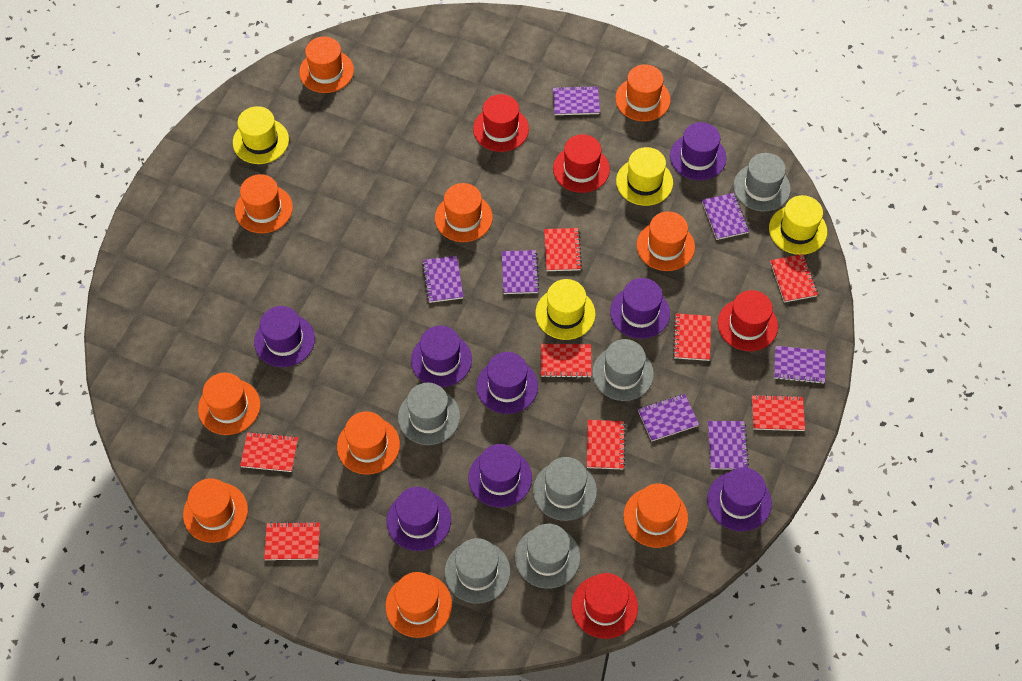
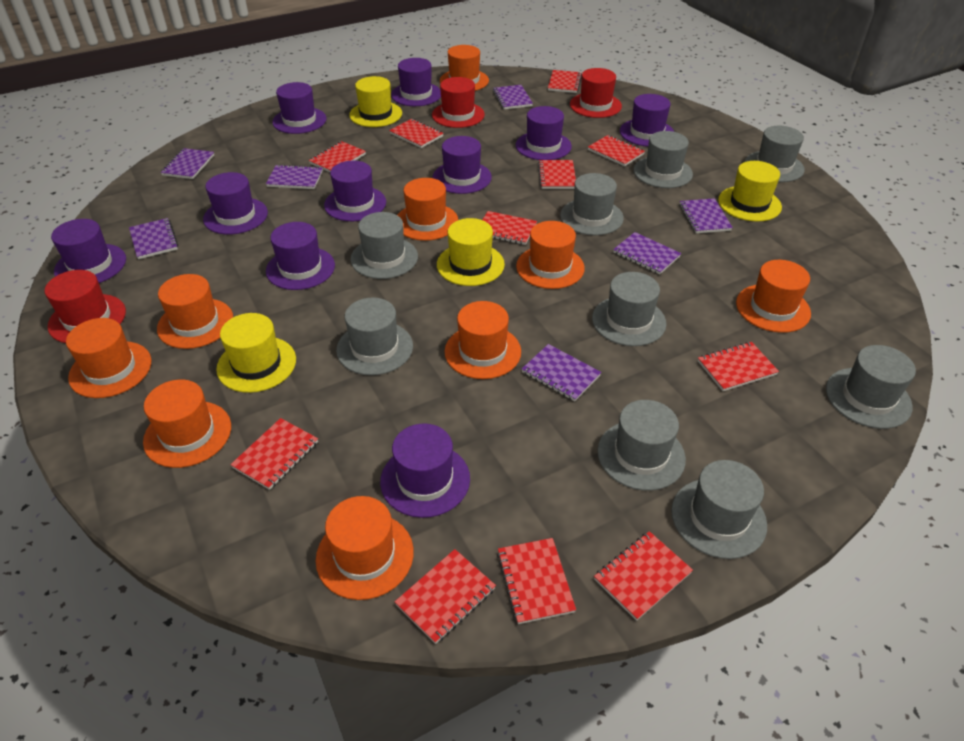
grey hat: [398,383,460,445] [445,538,510,603] [515,524,580,589] [533,457,597,521] [592,339,654,401] [733,153,791,211] = 6 -> [336,297,413,375] [350,212,418,279] [560,173,624,235] [592,272,666,346] [597,400,686,491] [634,131,693,188] [671,460,767,559] [745,126,805,182] [826,345,916,429] = 9
orange hat: [183,478,248,543] [198,373,260,435] [235,174,293,233] [299,36,354,93] [337,411,400,475] [385,572,452,638] [435,183,493,242] [615,64,671,121] [623,483,688,548] [636,211,695,271] = 10 -> [66,318,151,398] [143,380,231,468] [157,274,233,349] [316,496,414,600] [398,178,458,241] [440,45,489,91] [444,301,521,379] [516,221,585,289] [736,260,811,333] = 9
purple hat: [254,306,315,367] [387,487,451,551] [411,326,472,387] [468,444,532,508] [476,352,538,414] [610,278,670,339] [670,122,727,180] [707,467,772,531] = 8 -> [51,219,126,283] [203,172,268,235] [266,222,335,290] [272,82,327,134] [324,161,386,221] [380,424,470,518] [391,58,441,106] [432,136,492,194] [516,106,572,160] [620,94,674,147] = 10
red hat: [473,94,529,152] [553,134,610,193] [571,573,638,639] [718,290,778,351] = 4 -> [45,270,126,343] [432,77,485,128] [570,68,622,118] = 3
red notebook: [240,432,298,472] [264,521,320,560] [541,344,592,378] [544,228,582,271] [587,420,626,469] [673,313,711,361] [752,394,805,431] [770,254,818,303] = 8 -> [230,418,318,490] [309,141,366,172] [389,119,444,148] [395,549,496,644] [482,211,537,245] [497,538,576,624] [538,160,576,189] [548,70,582,93] [588,135,645,166] [594,531,693,621] [698,342,779,391] = 11

